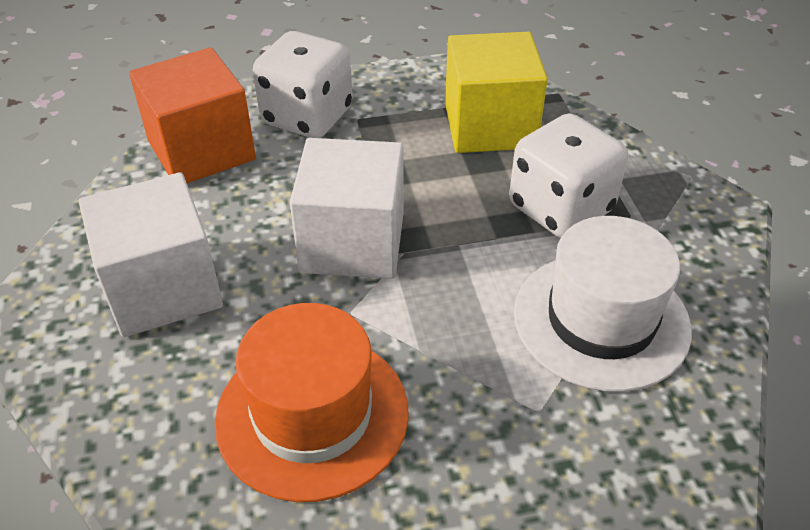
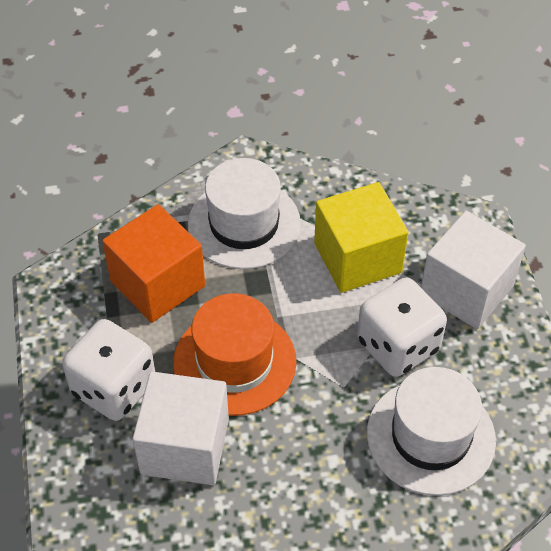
white hat: [514,216,692,392] = 1 -> [188,158,301,269] [367,367,496,496] = 2

